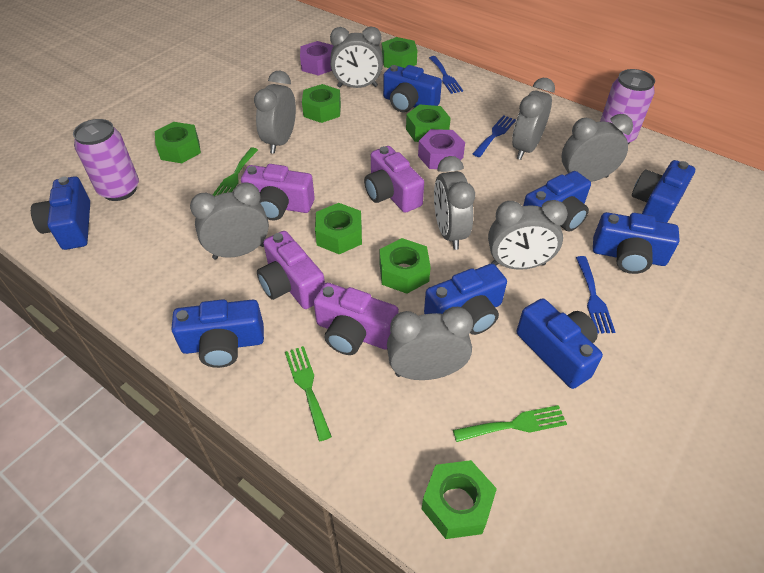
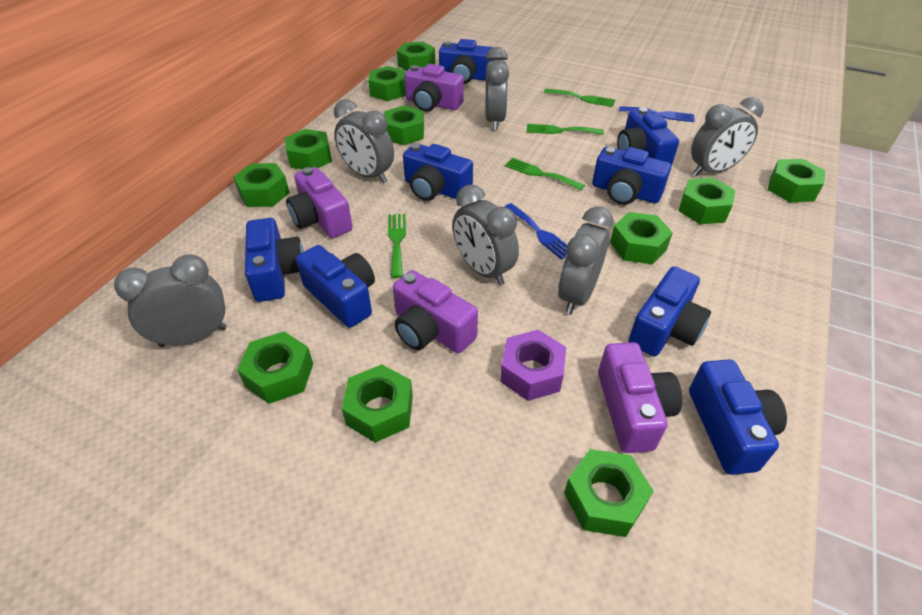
blue fork: [429,56,463,94] [473,115,516,157] [576,256,615,333] = 3 -> [505,203,567,260] [619,106,695,122] = 2
green fork: [213,148,258,197] [285,346,332,441] [453,405,567,442] = 3 -> [388,214,406,278] [505,158,585,190] [527,124,604,135] [544,89,615,107] = 4
green nut: [155,122,201,163] [302,84,341,123] [315,203,362,254] [379,238,431,294] [382,37,417,68] [406,104,451,142] [422,460,497,539] = 7 -> [233,163,290,207] [237,331,313,404] [285,129,332,169] [342,364,413,443] [368,66,406,101] [384,105,424,145] [397,42,435,71] [564,449,653,537] [610,212,673,264] [679,178,735,224] [768,159,825,202] = 11
grey clock: [190,182,269,260] [254,71,296,154] [330,26,383,88] [387,307,473,380] [434,156,475,250] [488,200,568,270] [512,78,555,160] [562,114,633,182] = 8 -> [114,254,227,347] [334,99,394,183] [452,185,519,285] [485,47,509,130] [558,206,614,314] [691,97,764,176] = 6
purple can: [73,119,139,201] [600,69,655,144] = 2 -> none = 0
purple nut: [300,41,334,76] [418,129,465,169] = 2 -> [500,330,566,401] = 1

